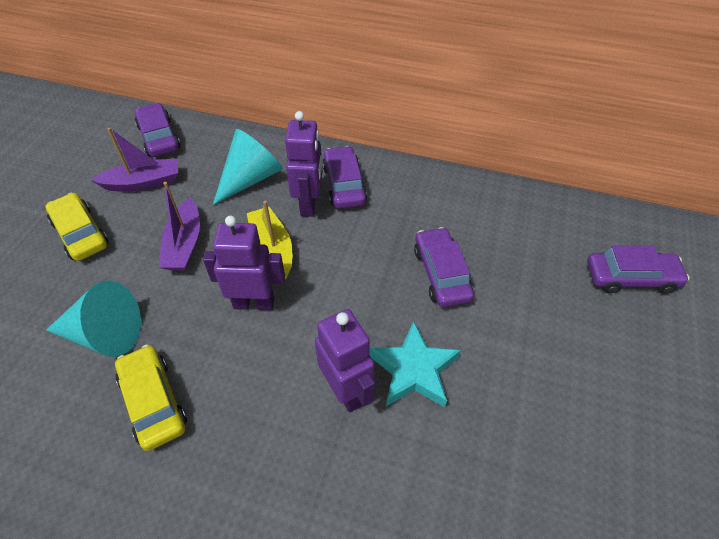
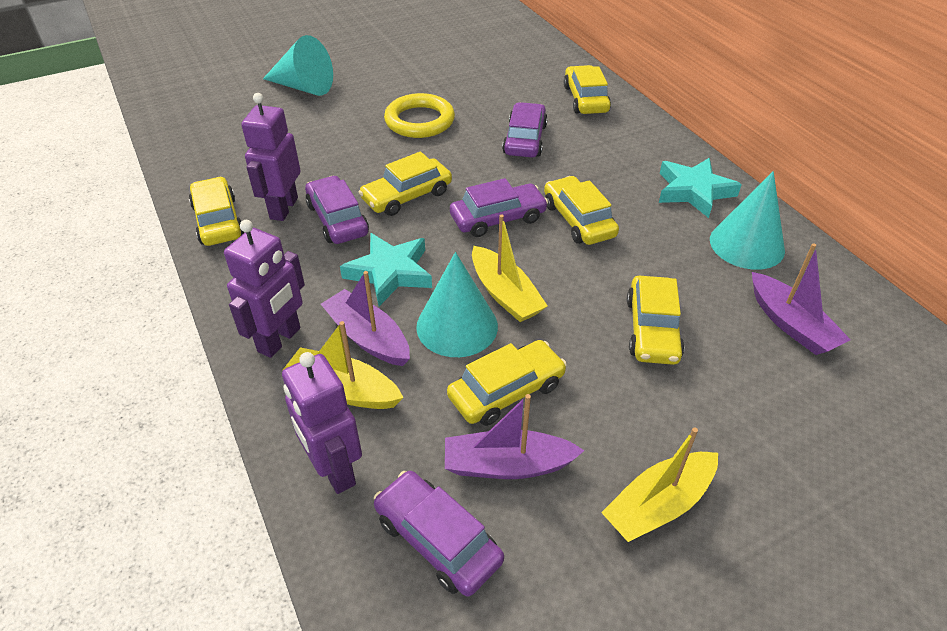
purple boat: [91,128,178,191] [159,182,200,270] = 2 -> [321,271,410,366] [445,394,585,479] [752,243,851,355] = 3
turquoise cone: [46,281,141,357] [213,129,283,205] = 2 -> [263,35,333,96] [416,252,498,357] [710,171,785,270] = 3
turquoise star: [369,321,461,408] = 1 -> [340,233,432,306] [659,158,742,218] = 2
yellow boat: [247,201,293,279] = 1 -> [282,321,404,409] [472,214,548,322] [601,427,718,542] = 3
yellow car: [45,193,109,261] [115,345,187,451] = 2 -> [189,177,244,246] [359,152,452,216] [447,340,567,426] [544,176,619,245] [564,65,611,114] [627,276,684,365] = 6
yellow ring: none = 0 -> [384,93,455,138] = 1

